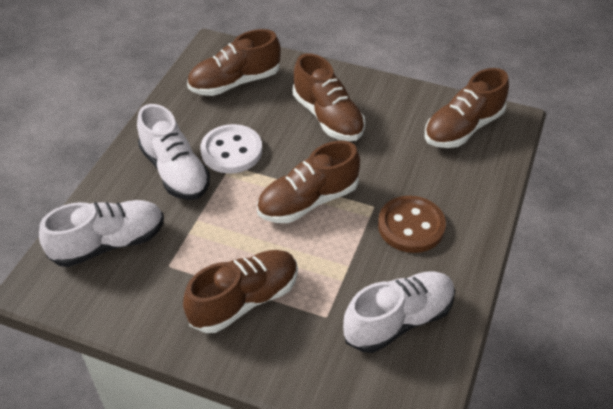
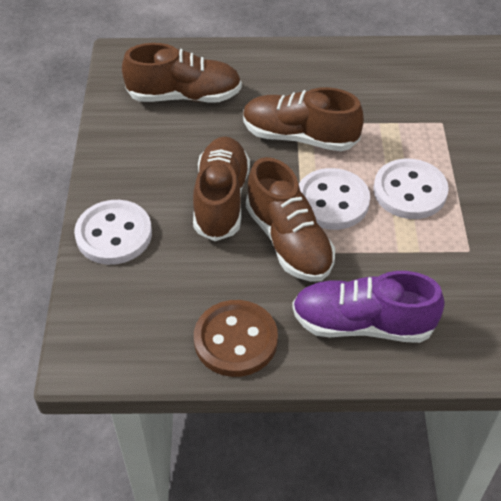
brown shoe: [183,250,298,333] [187,29,281,96] [257,141,360,223] [293,53,365,141] [425,68,509,148] = 5 -> [122,43,242,102] [193,136,250,241] [243,87,364,151] [246,157,335,282] = 4
purple shoe: none = 0 -> [292,271,445,343] = 1
white button: [200,124,262,174] = 1 -> [74,200,152,265] [299,168,370,230] [373,159,449,219] = 3
white shoe: [39,200,164,267] [137,104,210,200] [343,272,455,353] = 3 -> none = 0

